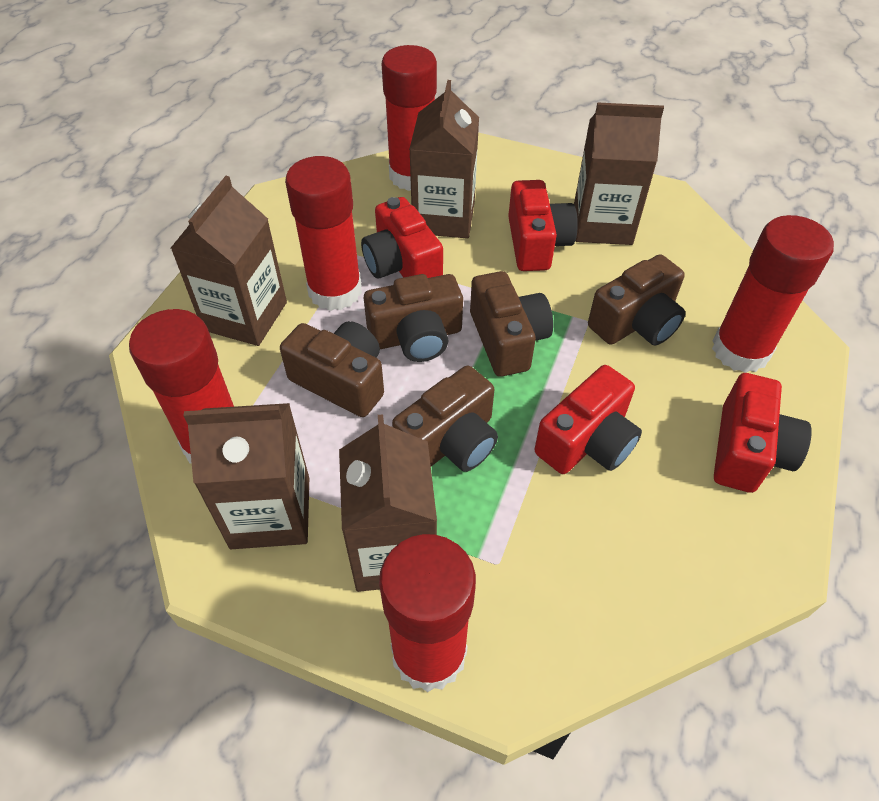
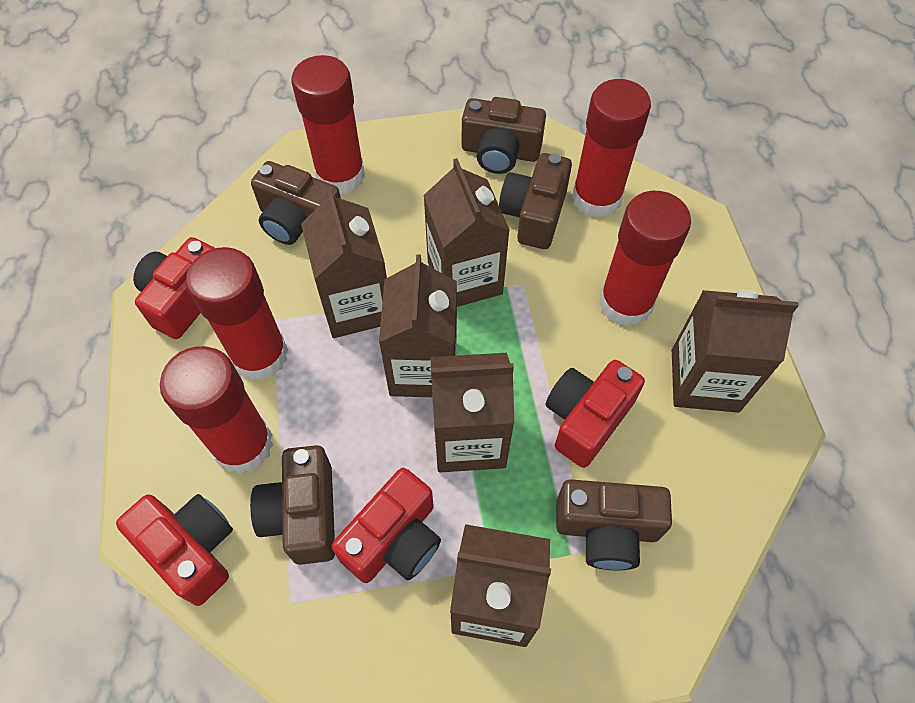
brown carton: [171,176,287,346] [183,403,309,549] [339,414,437,592] [409,80,479,239] [574,102,664,245] = 5 -> [301,188,387,338] [379,254,457,397] [423,158,510,307] [430,353,514,472] [450,524,551,647] [672,289,799,413] = 6

